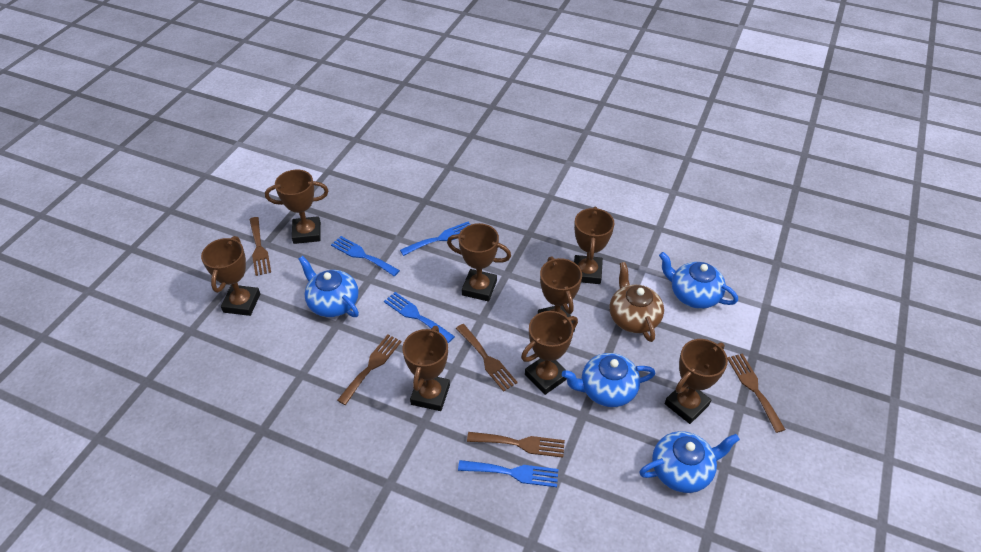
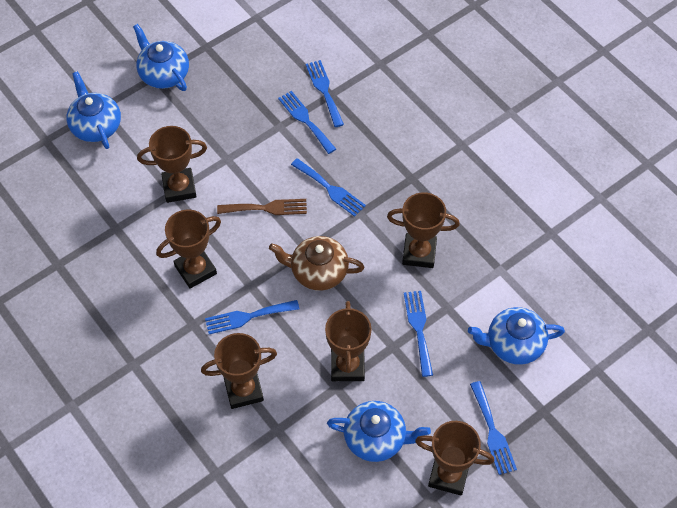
blue fork: [331,236,400,276] [384,292,455,343] [400,221,471,256] [458,460,558,487] = 4 -> [205,300,299,334] [278,91,336,154] [291,158,366,217] [306,60,344,127] [404,291,433,377] [470,381,517,475] = 6
brown fork: [250,217,271,276] [337,335,402,405] [456,324,518,392] [467,432,565,458] [727,353,786,433] = 5 -> [217,199,307,215] = 1
brown trophy: [201,236,260,316] [265,170,329,244] [402,326,450,411] [447,223,511,302] [521,311,578,395] [538,257,582,332] [574,206,614,284] [665,339,728,424] = 8 -> [137,126,207,203] [156,210,221,289] [201,333,277,409] [325,301,372,381] [387,192,460,268] [415,421,494,496] = 6

